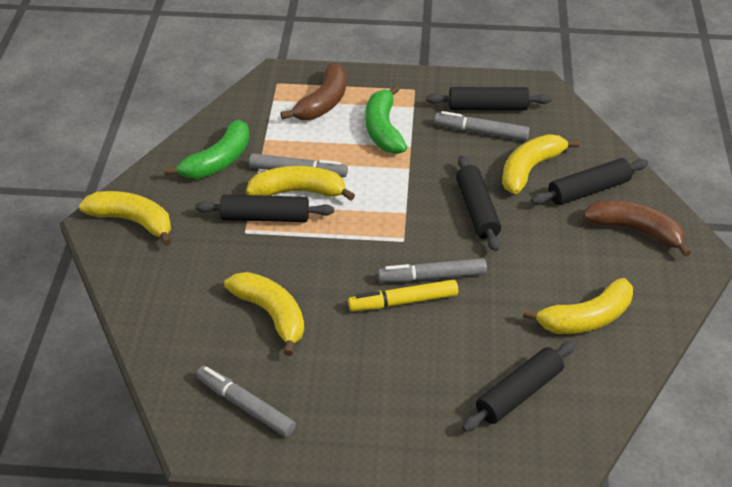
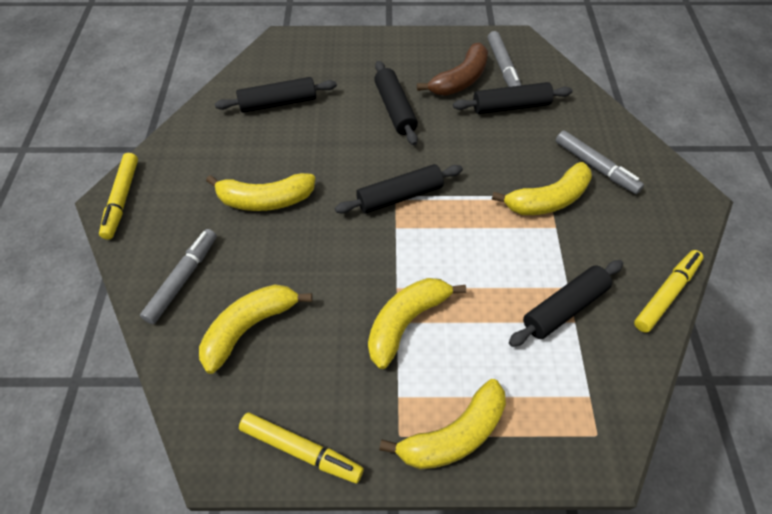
brown banana: [280,62,346,120] [583,200,691,257] = 2 -> [417,43,488,96] = 1
green banana: [165,120,250,179] [365,85,407,154] = 2 -> none = 0
grey marker: [196,366,296,437] [249,153,348,177] [378,258,487,283] [434,111,530,141] = 4 -> [140,229,217,324] [488,31,521,87] [556,130,644,194] = 3
yellow marker: [348,280,458,311] = 1 -> [99,153,138,240] [239,413,364,483] [634,250,703,332] = 3

